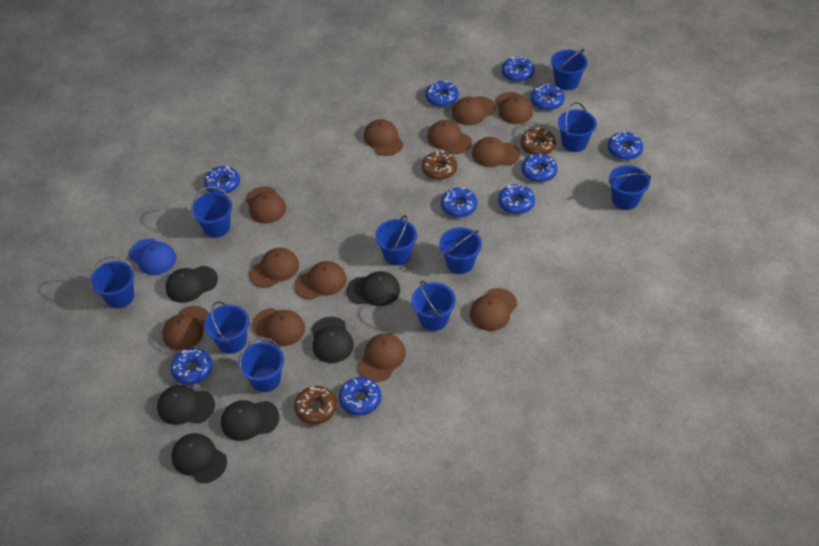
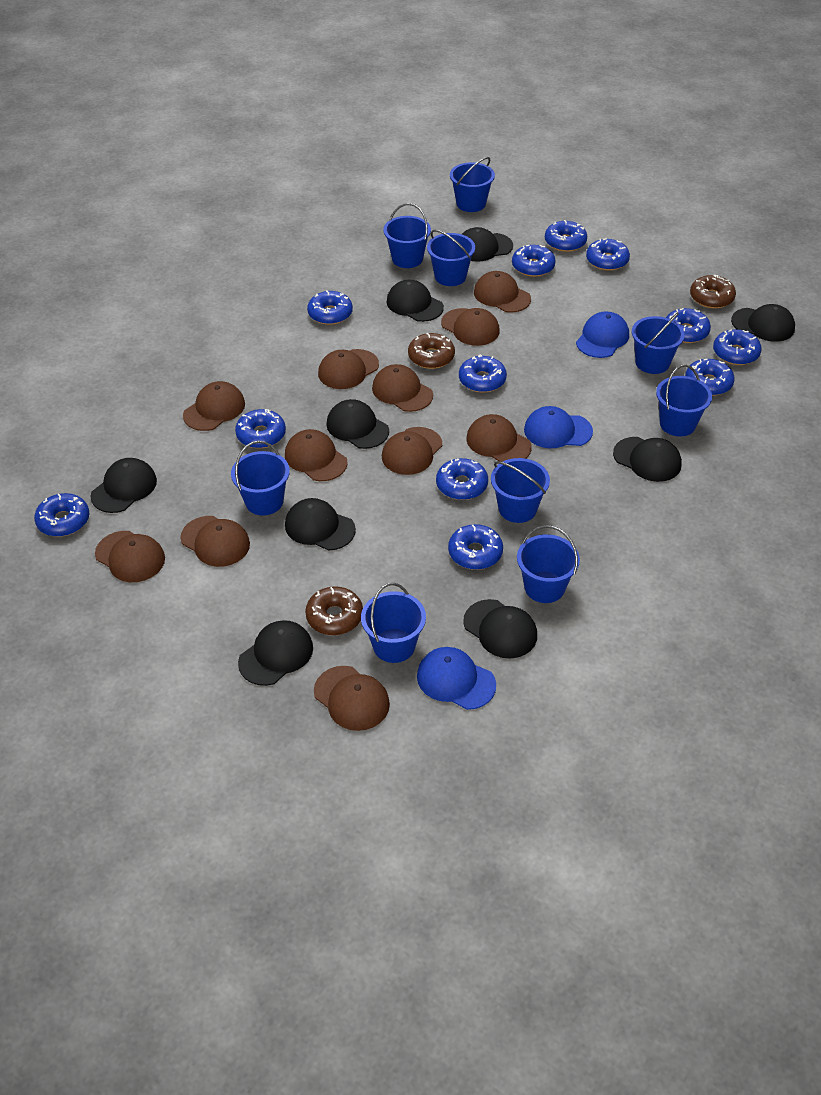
black cap: [157,385,215,425] [166,266,218,303] [171,433,227,483] [221,400,279,441] [311,317,354,363] [347,271,400,306] = 6 -> [90,458,157,513] [238,620,313,686] [285,498,356,551] [326,399,389,449] [387,280,444,322] [462,227,513,262] [463,599,537,659] [613,437,682,482] [731,304,795,342] = 9
blue bucket: [89,256,134,308] [191,186,232,238] [204,301,249,353] [238,337,284,392] [375,215,417,265] [412,281,456,331] [439,227,482,274] [551,49,588,90] [558,102,597,152] [609,165,651,210] = 10 -> [231,441,290,515] [361,583,426,663] [383,203,431,268] [427,230,475,286] [450,157,495,212] [491,458,550,523] [517,525,580,603] [632,312,685,374] [656,364,712,436] = 9
blue cap: [129,238,176,275] = 1 -> [417,647,496,710] [524,406,593,448] [576,312,629,358] = 3
blue donut: [170,348,212,385] [204,166,240,194] [339,377,381,416] [425,81,459,107] [441,187,477,217] [498,184,535,214] [502,57,534,82] [522,153,558,182] [531,84,565,111] [607,132,643,160] = 10 -> [34,493,89,537] [235,409,286,448] [307,291,353,325] [436,458,488,500] [448,524,503,570] [459,355,507,393] [512,245,556,277] [545,220,587,252] [586,239,630,271] [666,308,711,343] [685,359,735,396] [713,329,762,365] = 12
brown cap: [162,306,209,350] [246,186,286,224] [249,248,299,288] [252,308,305,346] [294,261,346,300] [358,333,406,382] [364,119,403,156] [427,120,472,154] [452,96,496,125] [470,288,517,331] [472,137,520,167] [495,92,533,124] = 12 -> [95,531,165,582] [181,516,250,567] [183,381,245,431] [285,429,348,481] [314,666,390,731] [318,349,379,389] [372,364,433,412] [382,427,442,475] [441,308,500,346] [466,414,532,462] [474,271,531,313] = 11

